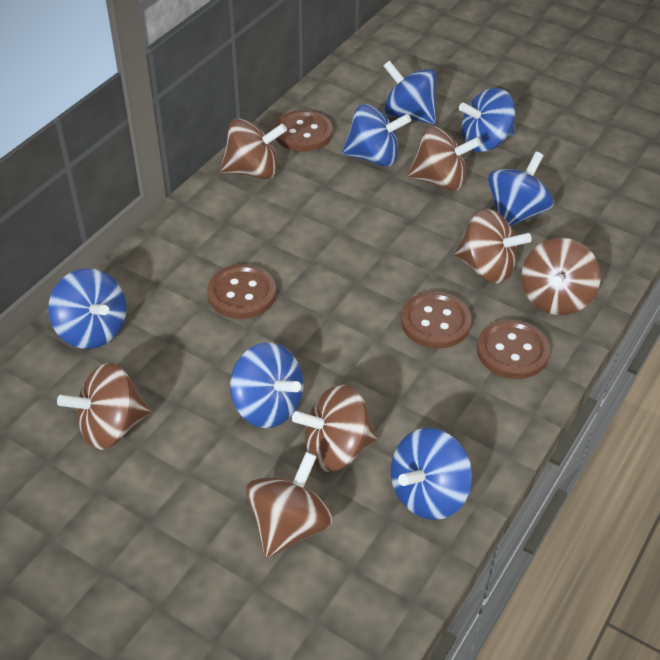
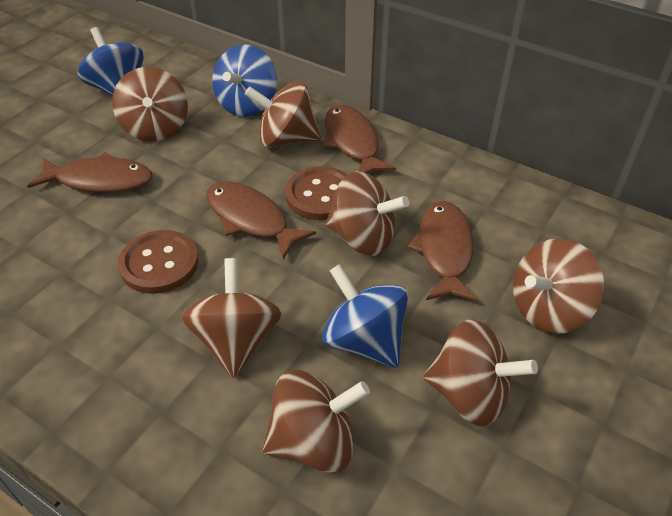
blue spinning top: [48,268,127,349] [230,342,304,428] [342,104,411,167] [383,60,437,125] [391,428,472,520] [459,88,515,152] [488,152,554,226] = 7 -> [77,27,144,96] [212,44,277,117] [322,264,409,368] = 3
brown button: [207,264,276,319] [274,110,333,152] [401,291,471,349] [477,320,550,379] = 4 -> [118,230,199,294] [285,166,348,220] = 2
brown fish: none = 0 -> [27,152,153,192] [206,181,316,260] [323,105,396,173] [408,201,478,302] = 4

